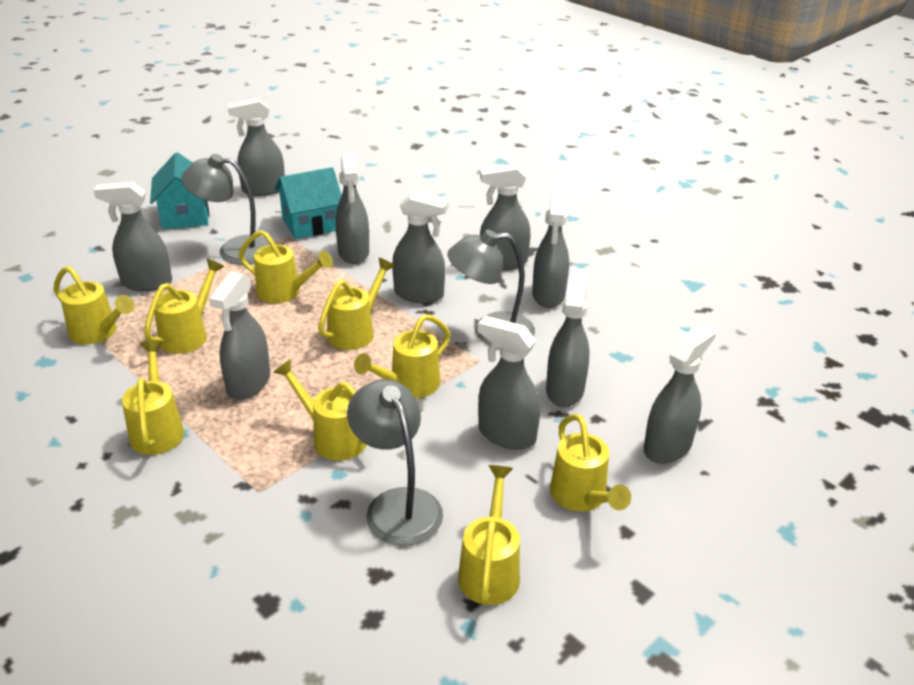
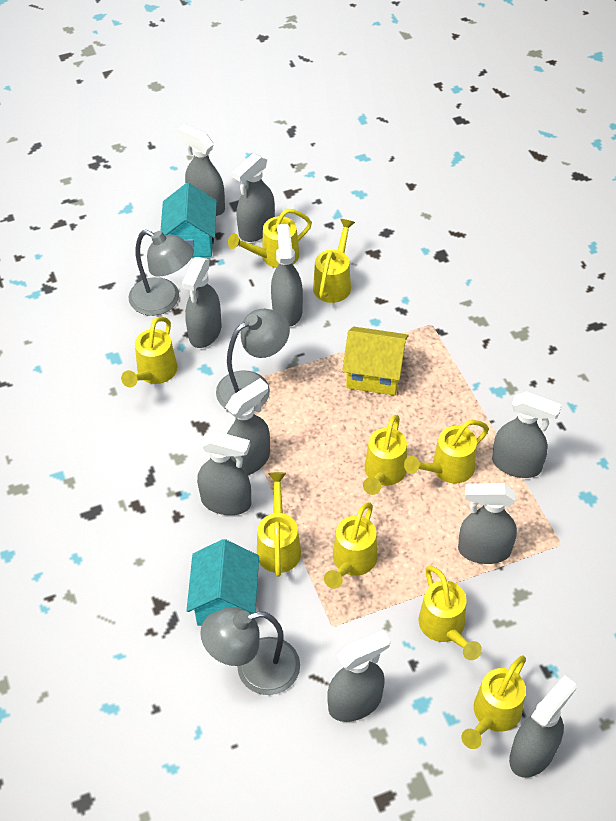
yellow house: none = 0 -> [342,327,409,396] = 1

